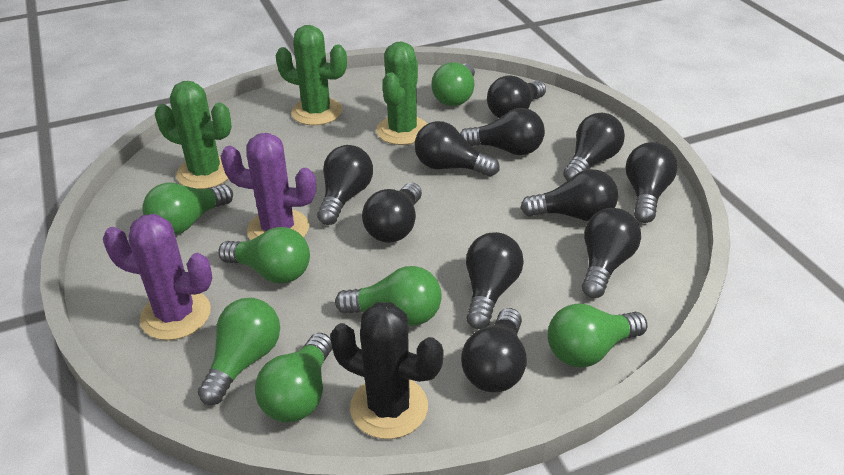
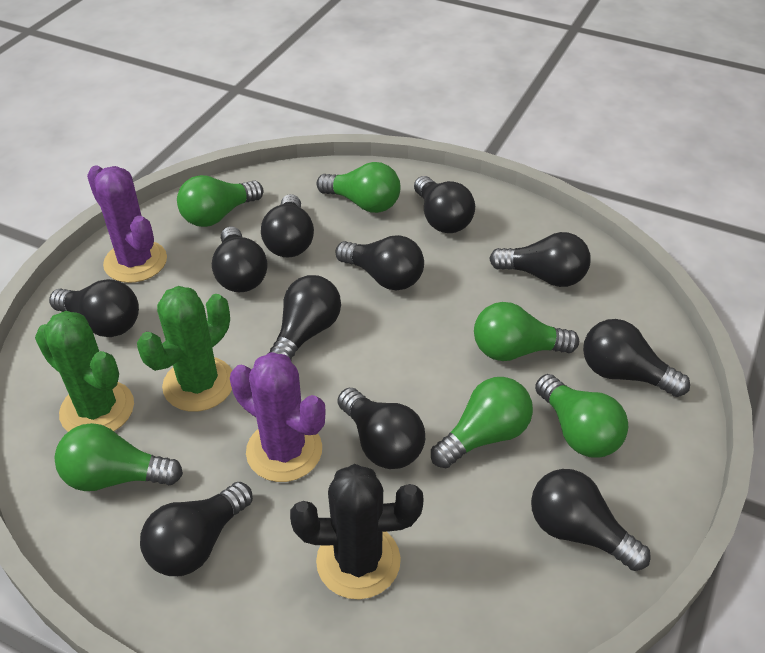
green cactus: [155,81,232,189] [275,25,347,125] [376,41,427,145] = 3 -> [35,311,134,432] [137,286,232,412] = 2
green light bulb: [142,183,233,235] [198,298,280,405] [218,227,310,283] [255,333,332,422] [335,266,442,326] [431,62,475,106] [548,303,647,367] = 7 -> [55,423,183,491] [177,175,264,227] [316,162,401,213] [431,377,533,468] [474,302,579,361] [535,374,628,458] = 6

